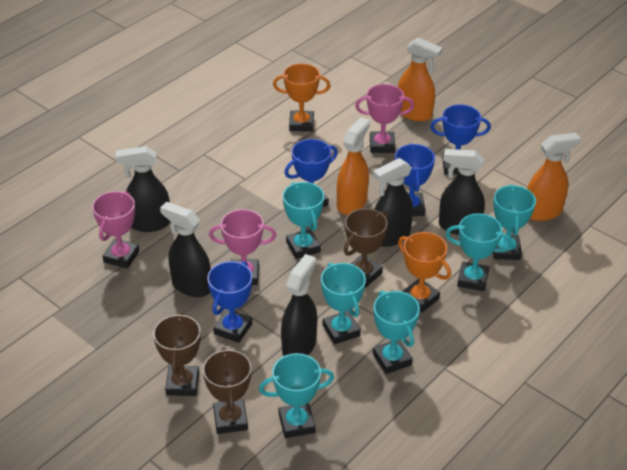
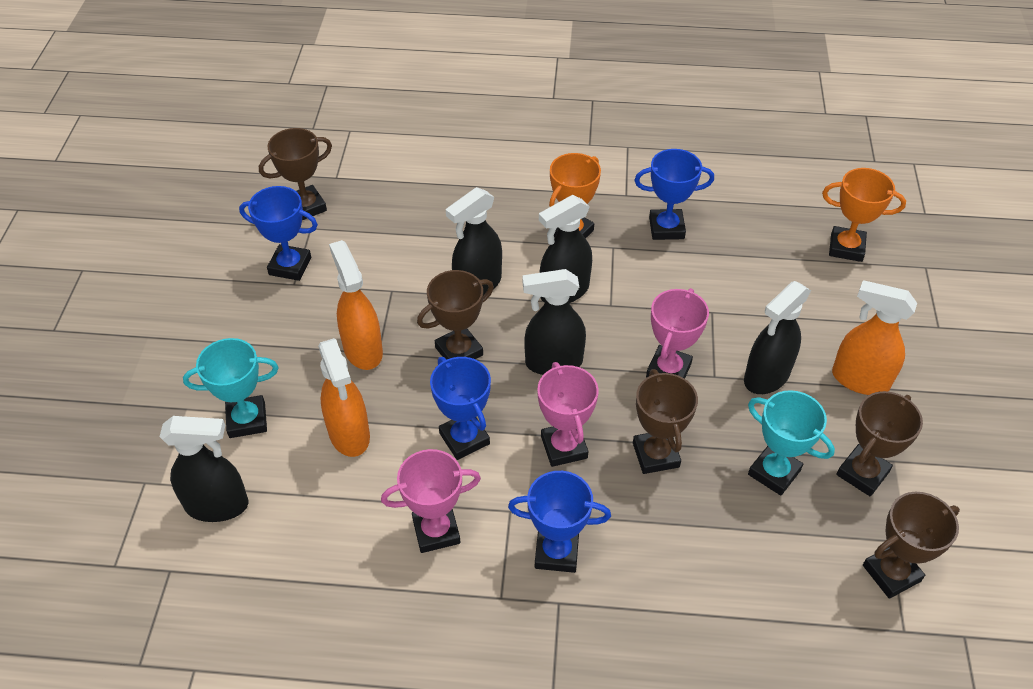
brown trophy: [153,312,201,396] [203,347,251,434] [344,208,388,288] = 3 -> [259,128,332,220] [417,270,494,359] [633,369,698,474] [836,391,923,497] [863,492,960,599] = 5
turquoise trophy: [259,353,334,438] [283,182,324,259] [321,263,366,345] [373,291,420,374] [446,213,513,291] [493,184,536,260] = 6 -> [183,338,279,438] [748,390,835,496] = 2

